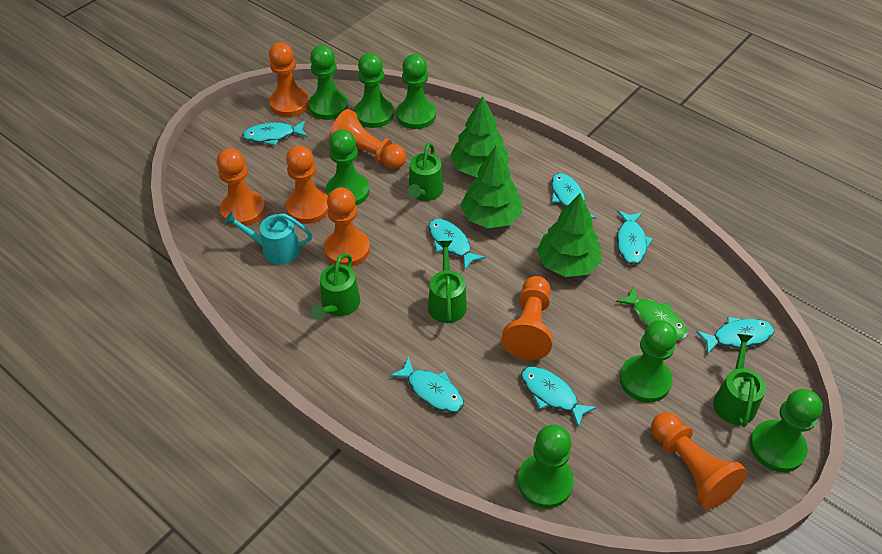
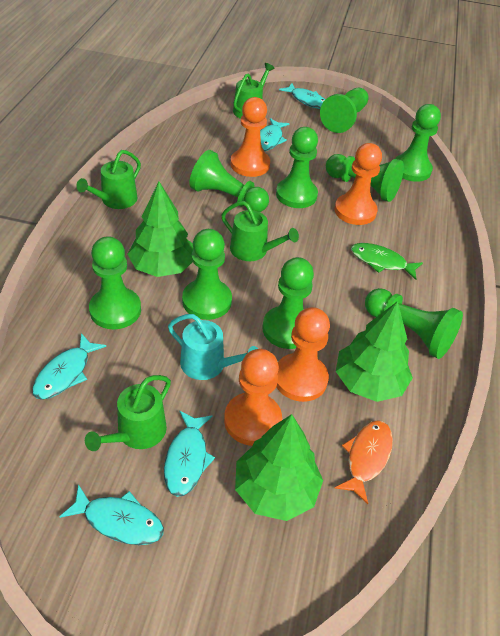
green pawn: [309,45,348,120] [326,129,370,206] [354,53,394,128] [396,54,436,129] [518,425,574,508] [620,320,677,403] [750,389,823,472] = 7 -> [89,236,141,329] [182,229,232,320] [189,150,269,212] [262,257,314,349] [276,127,318,208] [320,88,369,133] [326,154,404,202] [365,288,463,359] [395,104,441,182] = 9
orange fish: none = 0 -> [335,420,393,504] = 1
orange pawn: [217,148,265,226] [269,42,309,117] [286,145,328,224] [324,187,370,266] [328,109,406,169] [501,276,553,360] [651,412,747,510] = 7 -> [224,349,282,446] [230,97,270,177] [276,307,330,402] [334,143,382,225] = 4
turquoise fish: [242,121,307,146] [390,356,464,412] [428,218,486,270] [521,367,597,428] [551,173,596,219] [617,211,653,264] [696,317,774,355] = 7 -> [32,333,106,400] [59,484,164,545] [164,411,215,497] [260,118,290,151] [279,83,325,109] = 5

